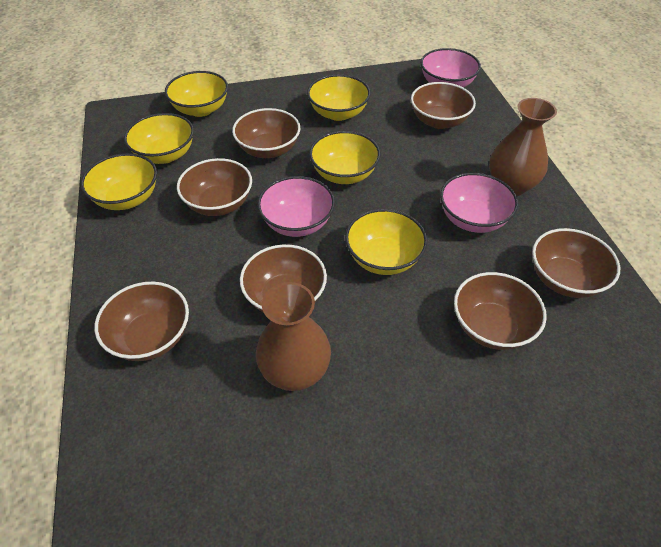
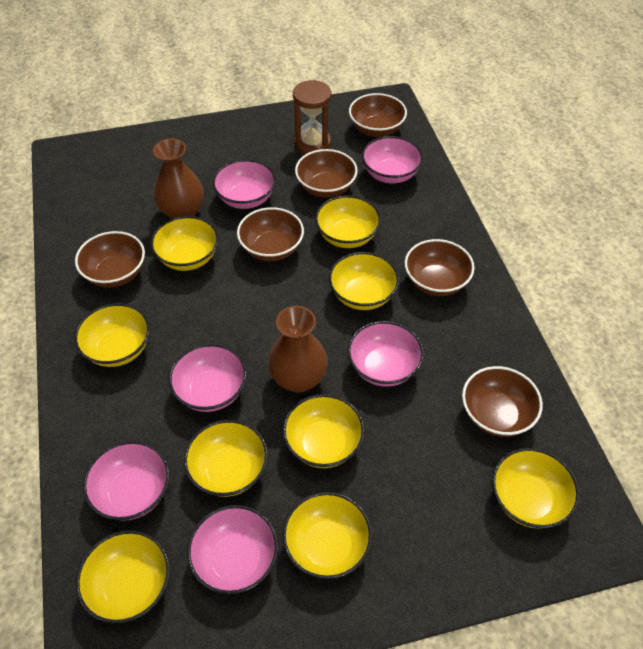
brown bowl: [95,282,189,361] [177,158,252,216] [232,108,300,158] [240,244,327,312] [411,82,476,129] [454,272,547,350] [532,228,620,298] = 7 -> [75,231,145,288] [237,207,304,261] [295,149,358,198] [349,93,407,137] [405,239,474,296] [462,366,543,437] = 6
brown hourglass: none = 0 -> [293,80,331,154] = 1
pink bowl: [257,176,335,237] [421,48,481,88] [440,173,518,233] = 3 -> [83,441,170,521] [169,344,247,412] [187,505,278,594] [212,159,276,209] [348,321,424,387] [362,136,423,183] = 6
yellow bowl: [81,153,157,210] [124,113,194,164] [165,71,228,117] [307,74,370,121] [309,131,380,184] [345,209,427,275] = 6 -> [74,303,150,367] [76,530,170,624] [151,216,219,271] [184,420,268,497] [282,492,372,579] [283,394,365,468] [315,195,381,248] [329,252,399,310] [492,448,580,529] = 9

